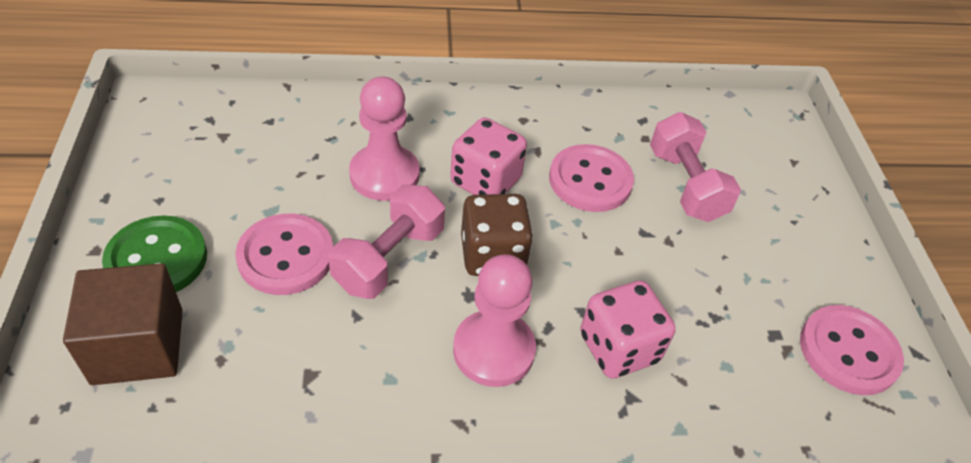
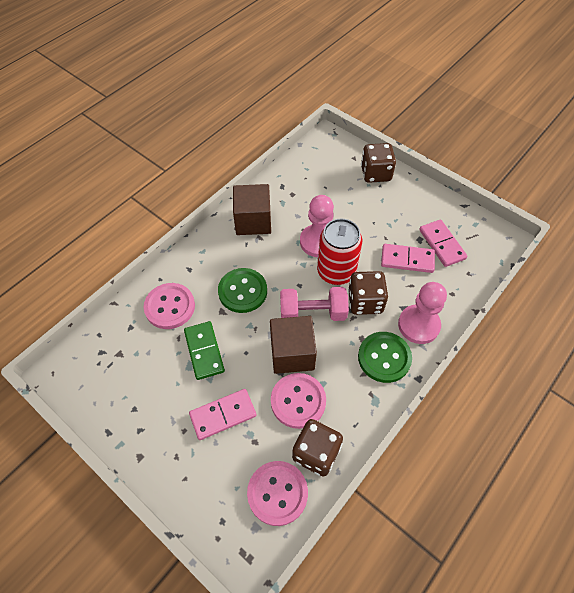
brown cube: [63,263,183,385] = 1 -> [233,184,271,235] [270,316,317,374] = 2
brown dice: [461,194,533,276] = 1 -> [292,419,343,477] [348,271,388,315] [361,143,396,183] = 3
green button: [102,215,207,292] = 1 -> [218,268,267,313] [358,332,412,383] = 2
green domino: none = 0 -> [184,321,225,380] = 1
pink dice: [450,117,527,195] [580,280,676,379] = 2 -> none = 0
pink domino: none = 0 -> [189,389,257,440] [381,244,435,273] [419,220,468,267] = 3
pink dumbbell: [328,185,445,299] [650,112,741,222] = 2 -> [280,287,349,321] = 1
red can: none = 0 -> [317,218,362,285] = 1

